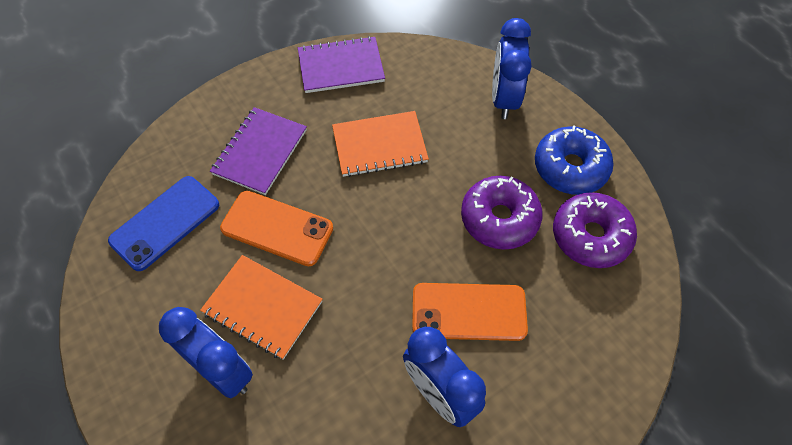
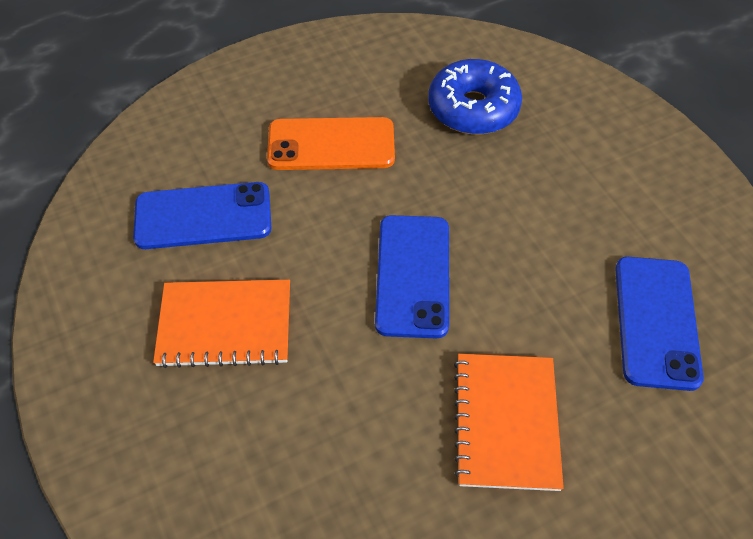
blue clock: [159,307,253,398] [403,327,486,427] [492,18,532,119] = 3 -> none = 0
blue phone: [108,176,219,271] = 1 -> [133,182,271,249] [375,215,449,338] [615,257,704,391] = 3
orange phone: [220,191,333,266] [412,283,528,341] = 2 -> [267,117,395,170] = 1
purple donut: [461,176,543,250] [553,192,637,268] = 2 -> none = 0
purple notebook: [210,107,307,195] [298,36,385,93] = 2 -> none = 0

